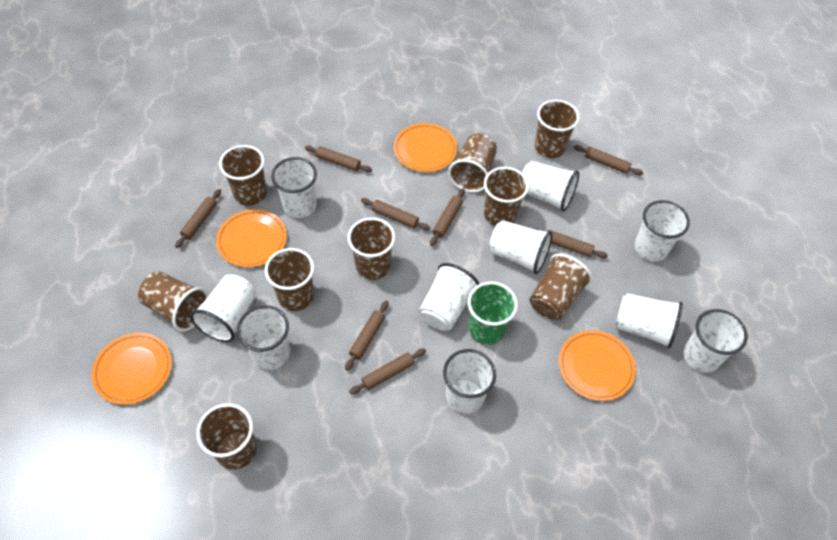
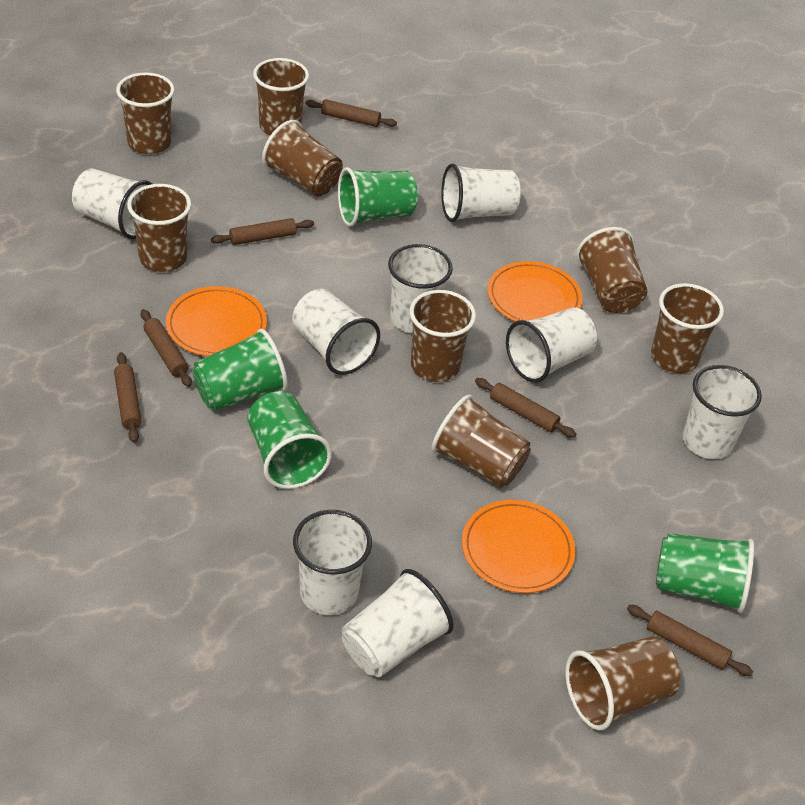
brown rolling pin: [175,189,221,248] [305,145,372,172] [345,300,389,371] [349,349,426,394] [361,198,430,230] [430,188,465,246] [536,229,608,258] [574,145,643,175] = 8 -> [114,352,142,443] [141,309,192,387] [211,218,314,245] [306,99,397,127] [475,378,576,438] [627,605,753,676] = 6
green cup: [468,281,518,345] = 1 -> [192,329,288,411] [247,391,332,489] [338,167,418,227] [656,533,754,613] = 4
orange plate: [92,333,172,405] [216,209,287,267] [394,123,458,172] [559,330,636,401] = 4 -> [166,286,267,356] [462,500,575,593] [487,261,582,322] = 3
white cup: [190,274,256,343] [237,305,290,370] [271,157,317,218] [419,263,479,331] [443,349,496,414] [489,220,552,274] [522,161,579,212] [615,293,683,348] [635,200,690,261] [683,309,748,372] = 10 -> [72,168,152,239] [292,289,380,375] [293,510,372,615] [342,569,454,677] [388,244,453,333] [441,164,521,222] [506,308,597,383] [683,365,762,459] = 8

